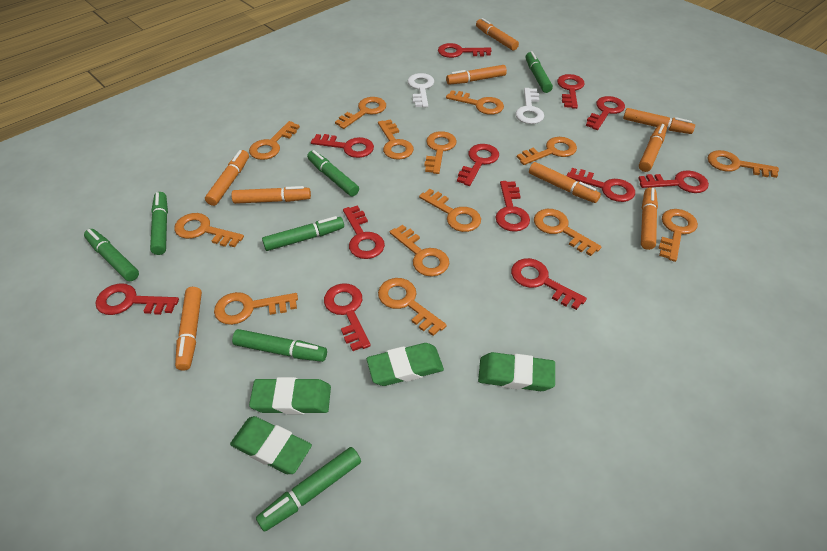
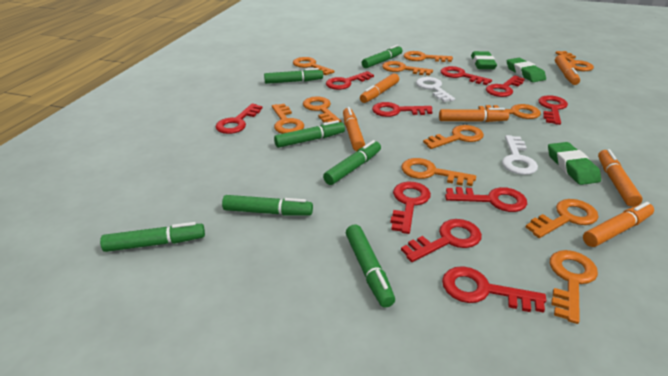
green eraser: [230,416,312,474] [249,377,331,414] [367,343,444,386] [478,352,555,391] = 4 -> [471,51,497,69] [507,58,546,82] [548,142,601,185] = 3
orange key: [174,213,244,247] [214,292,298,325] [249,121,300,160] [335,97,386,129] [378,119,414,160] [378,278,447,336] [390,225,449,277] [419,189,481,232] [424,131,457,174] [446,90,504,115] [517,137,577,165] [534,209,602,256] [658,209,698,262] [708,150,779,178] = 14 -> [272,104,304,134] [293,57,335,75] [303,96,341,122] [382,61,433,76] [401,158,476,186] [403,51,453,62] [423,125,484,149] [478,104,541,119] [525,199,599,238] [550,250,598,324] [556,51,594,71] = 11
orange marker: [175,287,202,370] [205,150,249,206] [231,186,311,204] [446,65,507,85] [476,18,519,51] [529,162,601,203] [623,108,695,134] [639,124,667,172] [641,188,658,250] = 9 -> [343,107,365,151] [360,73,399,103] [439,108,509,122] [555,55,580,85] [583,202,654,247] [598,149,643,207] = 6
red key: [95,283,179,315] [311,134,374,158] [324,283,371,351] [343,205,385,259] [438,43,491,58] [457,144,499,186] [495,181,530,232] [511,258,587,310] [557,74,585,109] [566,168,635,202] [586,96,625,130] [638,170,709,193] = 12 -> [215,103,262,134] [326,71,374,90] [372,102,433,117] [390,182,431,234] [401,219,482,262] [441,66,492,85] [442,266,546,313] [445,187,527,212] [486,75,525,97] [538,95,568,125] = 10

